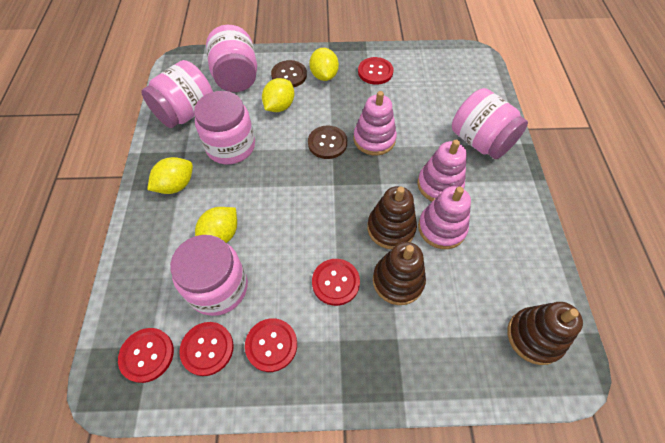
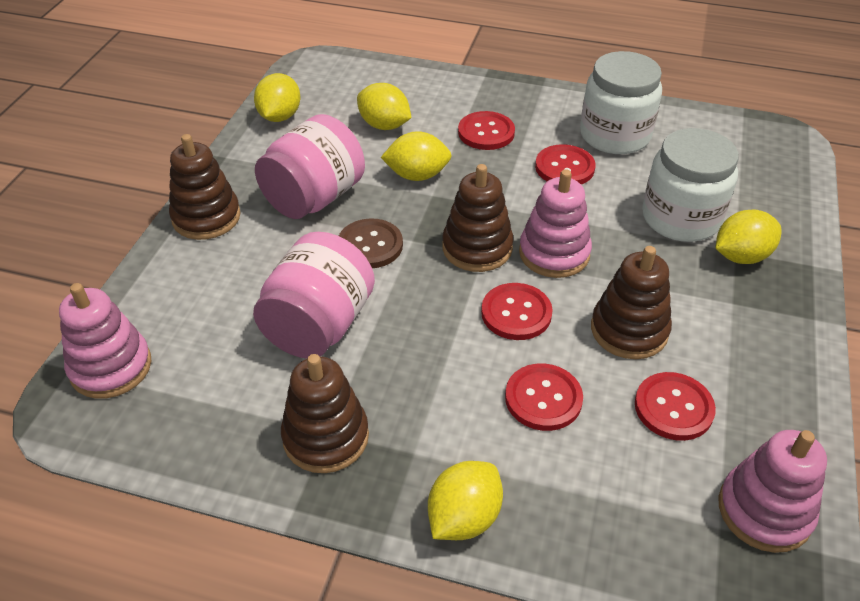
brown button: [271,60,307,87] [308,125,347,159] = 2 -> [339,218,403,268] = 1
brown stacking toy: [367,186,417,249] [373,242,426,305] [508,302,583,365] = 3 -> [169,134,241,240] [281,354,369,473] [442,164,513,272] [591,246,672,359] = 4
pink jar: [141,60,213,128] [170,235,248,316] [194,91,255,164] [206,25,257,92] [452,88,528,159] = 5 -> [253,232,375,359] [255,114,365,219] = 2
white jar: none = 0 -> [580,51,662,154] [642,128,739,242] = 2
yellow lemon: [147,157,193,194] [195,207,237,243] [262,78,294,112] [309,48,339,81] = 4 -> [254,73,300,122] [357,83,412,130] [381,131,452,181] [428,461,503,540] [715,209,781,264] = 5

